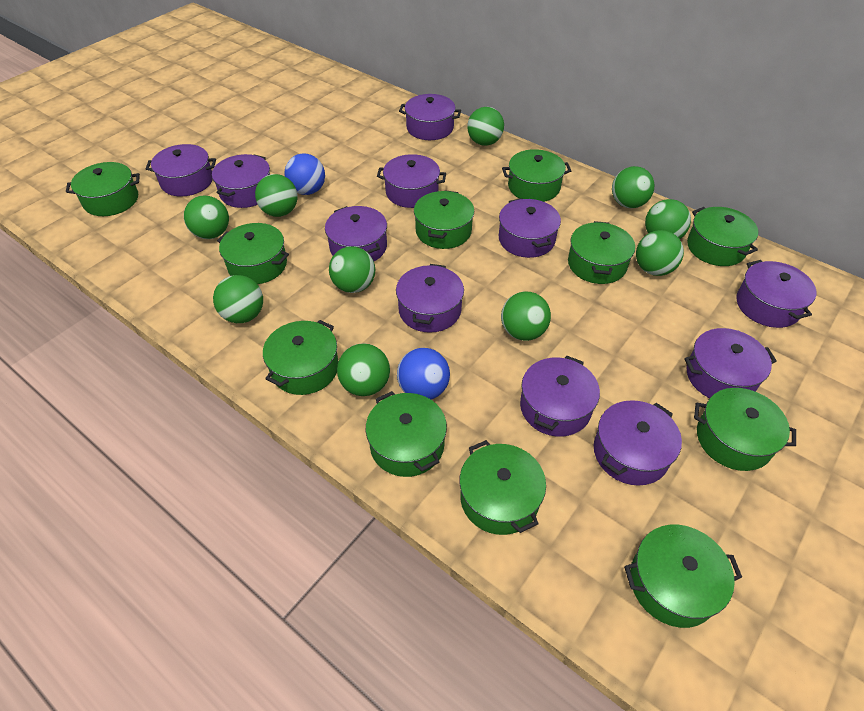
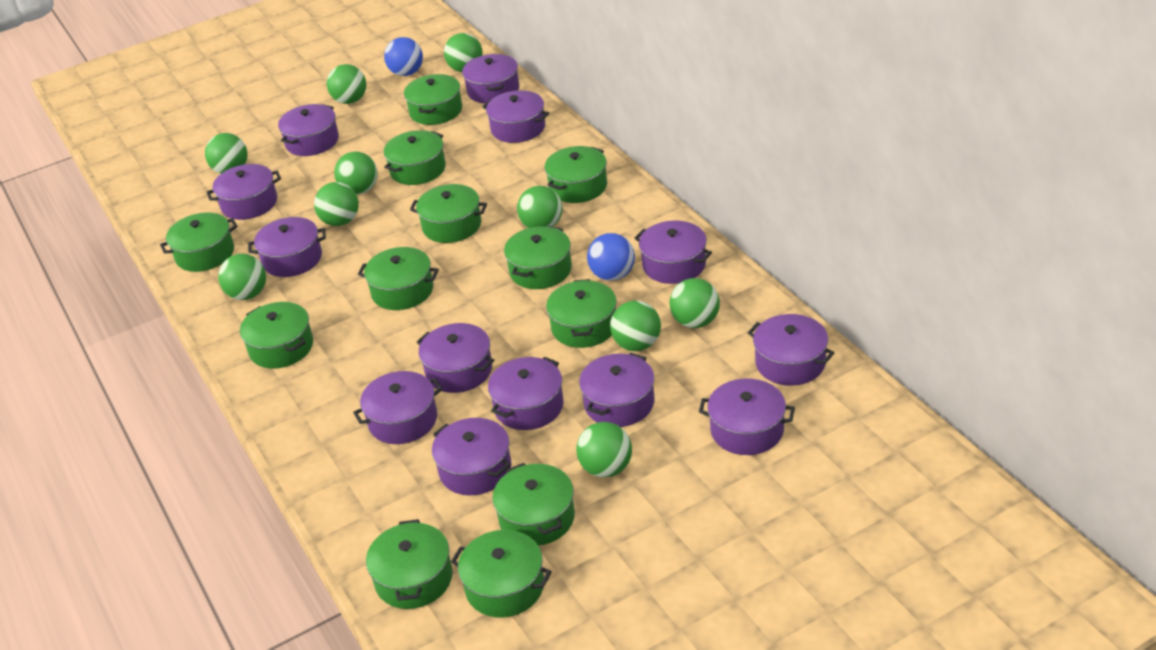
green pot: [66,162,140,216] [217,223,289,284] [263,320,338,395] [366,391,447,477] [414,190,474,249] [460,440,546,535] [502,149,571,202] [568,221,635,284] [624,525,742,628] [687,207,758,266] [694,388,796,471] = 11 -> [160,212,238,272] [240,302,313,369] [358,247,439,310] [366,519,453,609] [384,130,446,185] [404,74,462,125] [410,184,487,243] [451,530,552,618] [493,463,575,546] [504,226,572,289] [545,146,607,203] [546,279,617,348] = 12
purple pot: [146,144,216,196] [212,154,270,208] [325,206,387,261] [377,154,446,208] [396,264,464,333] [399,94,461,140] [499,198,561,258] [520,356,600,437] [594,400,682,486] [684,328,777,398] [736,260,817,328] = 11 -> [207,164,281,220] [248,217,326,277] [278,104,339,156] [353,371,443,444] [417,323,494,393] [432,418,511,495] [462,54,519,103] [482,90,549,143] [488,357,564,430] [579,353,654,427] [635,221,712,284] [699,379,795,455] [748,314,834,386] = 13

